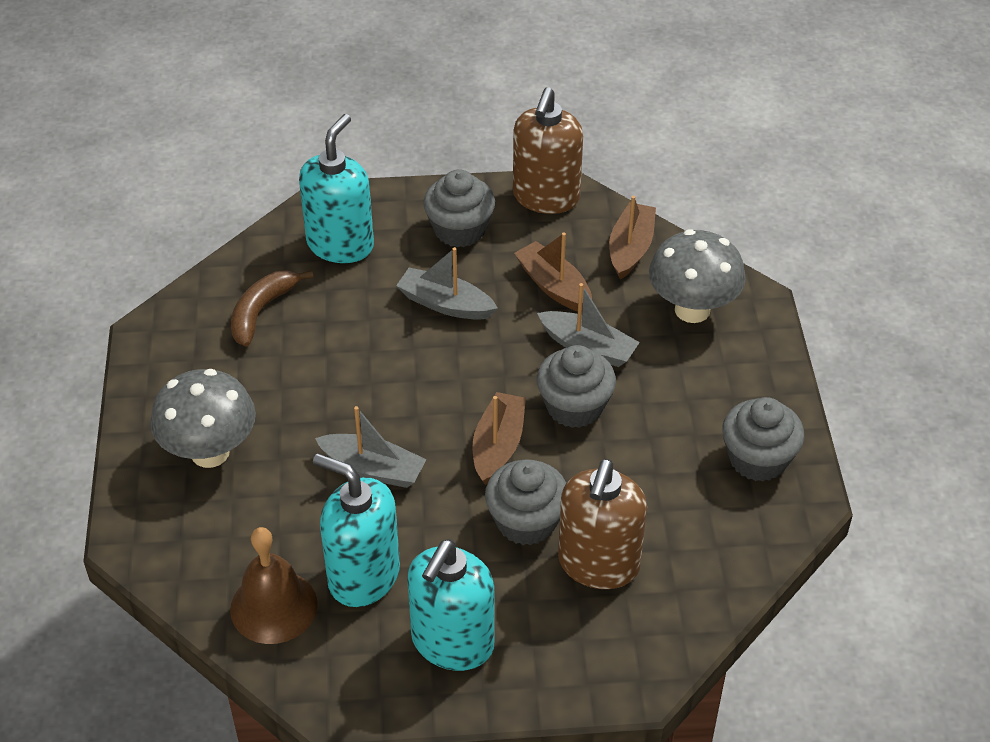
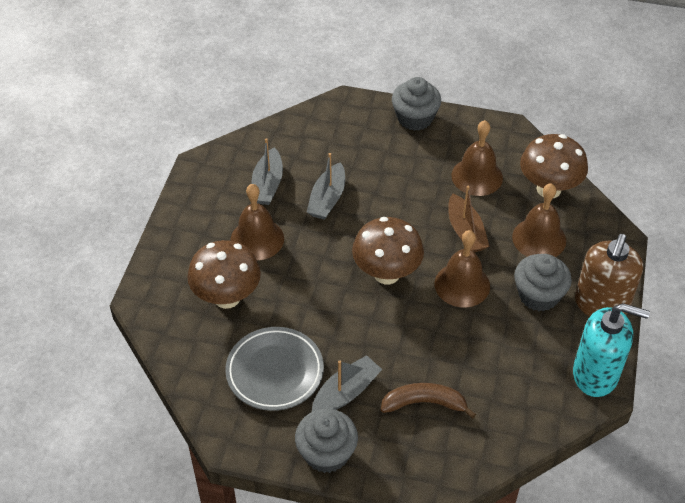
brown bell: [230,527,317,644] = 1 -> [230,184,284,261] [435,230,490,307] [451,120,503,196] [512,183,566,257] = 4
brown boat: [473,392,526,485] [514,232,592,311] [609,196,656,279] = 3 -> [448,186,490,252] = 1
brown mushroom: none = 0 -> [187,240,261,309] [352,217,424,284] [520,134,588,198] = 3
brown soap dispenser: [513,87,583,214] [558,459,647,589] = 2 -> [575,234,643,316] = 1
grey cupcake: [423,169,495,247] [485,460,566,545] [537,345,616,428] [722,397,804,482] = 4 -> [295,409,358,473] [392,77,441,131] [514,254,572,311] = 3
grey mushroom: [150,369,256,468] [649,229,746,323] = 2 -> none = 0
grey plate: none = 0 -> [225,327,324,411] = 1
turquoise soap dispenser: [299,114,374,263] [313,453,400,607] [407,539,494,671] = 3 -> [573,303,650,397] = 1

